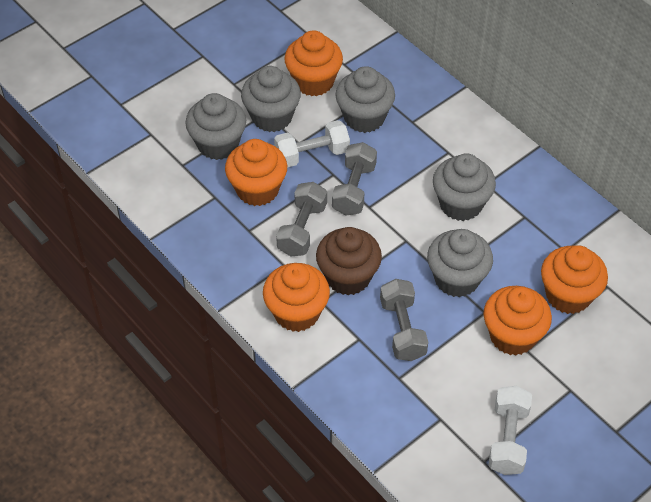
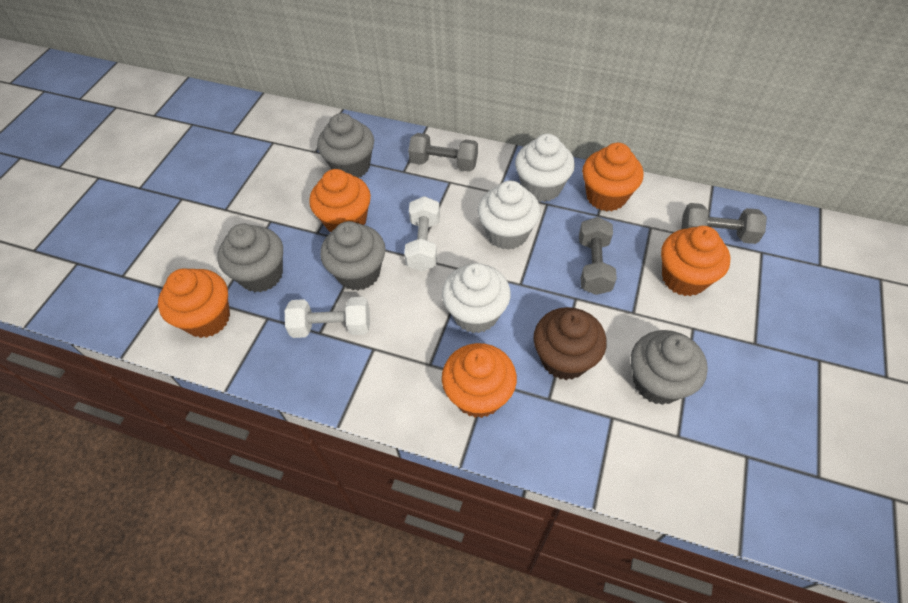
grey cupcake: [185,93,246,160] [241,66,301,132] [335,66,395,133] [427,229,493,297] [433,153,496,221] = 5 -> [217,223,283,292] [317,113,374,178] [320,221,386,291] [631,330,708,405] = 4
white cupcake: none = 0 -> [442,263,511,333] [478,181,541,250] [515,134,575,202] = 3

